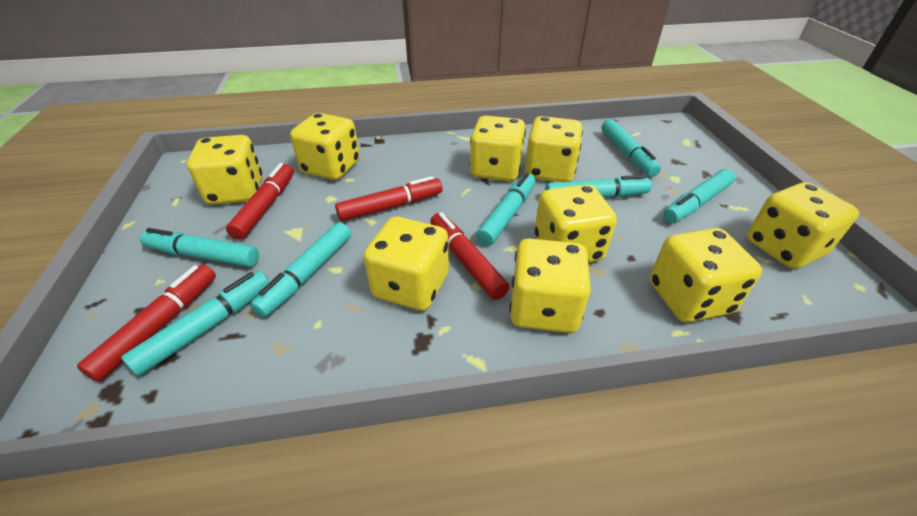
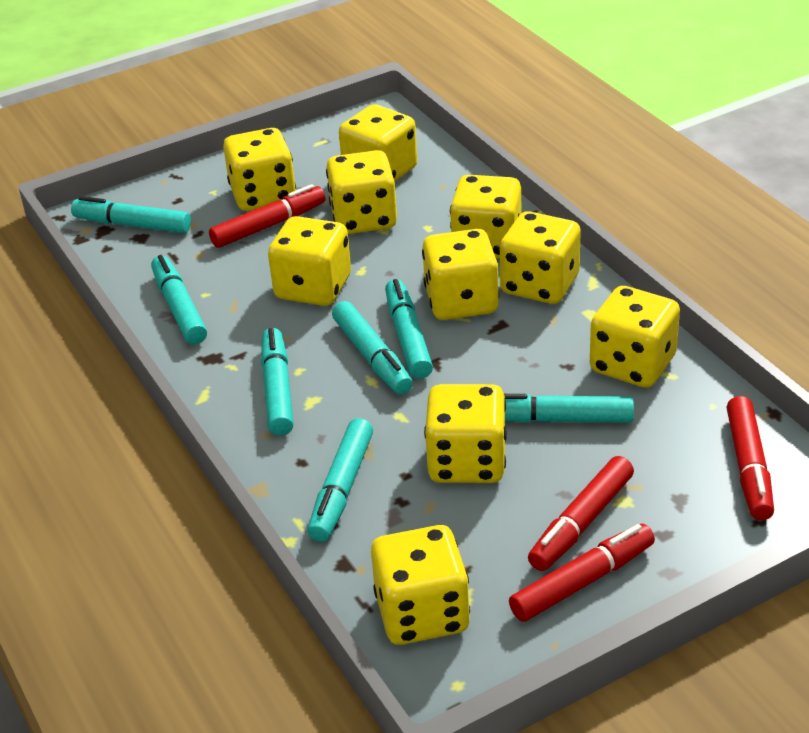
yellow dice: [187,135,262,205] [290,113,360,180] [364,217,449,311] [470,115,526,181] [510,238,591,333] [525,116,583,182] [534,184,617,262] [650,228,762,322] [747,182,859,269] = 9 -> [223,128,296,211] [268,216,351,306] [326,150,397,234] [339,104,417,181] [371,525,470,645] [422,229,499,320] [424,384,507,483] [450,175,521,259] [500,211,581,304] [590,286,680,388] = 10

